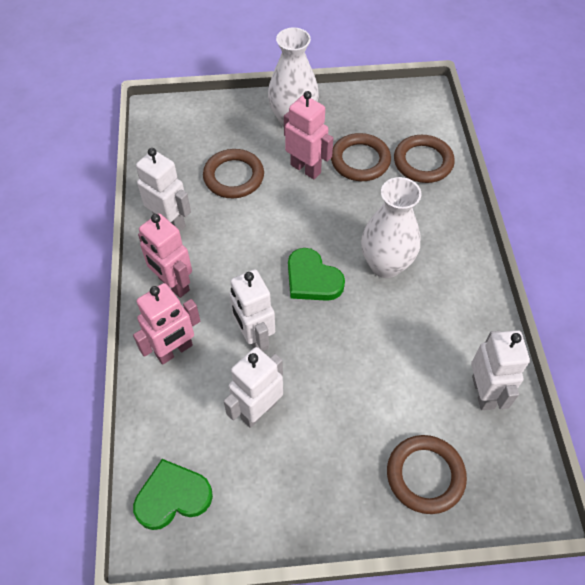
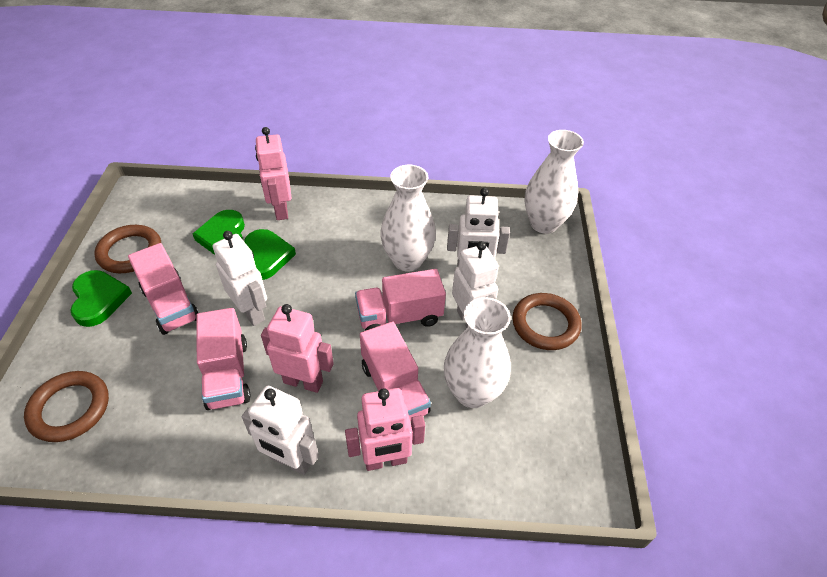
brown ring: [203,149,264,198] [331,133,391,181] [387,435,467,514] [394,135,455,183] = 4 -> [24,371,109,442] [94,225,161,273] [512,293,582,350] = 3
green heart: [133,459,213,530] [288,248,345,301] = 2 -> [70,270,132,327] [193,210,245,255] [244,229,296,280] = 3
pink truck: none = 0 -> [128,243,199,335] [196,308,251,410] [355,269,446,331] [360,322,431,421] = 4
white vase: [268,28,319,127] [361,177,421,278] = 2 -> [380,165,436,272] [444,297,511,408] [524,130,584,234] = 3

